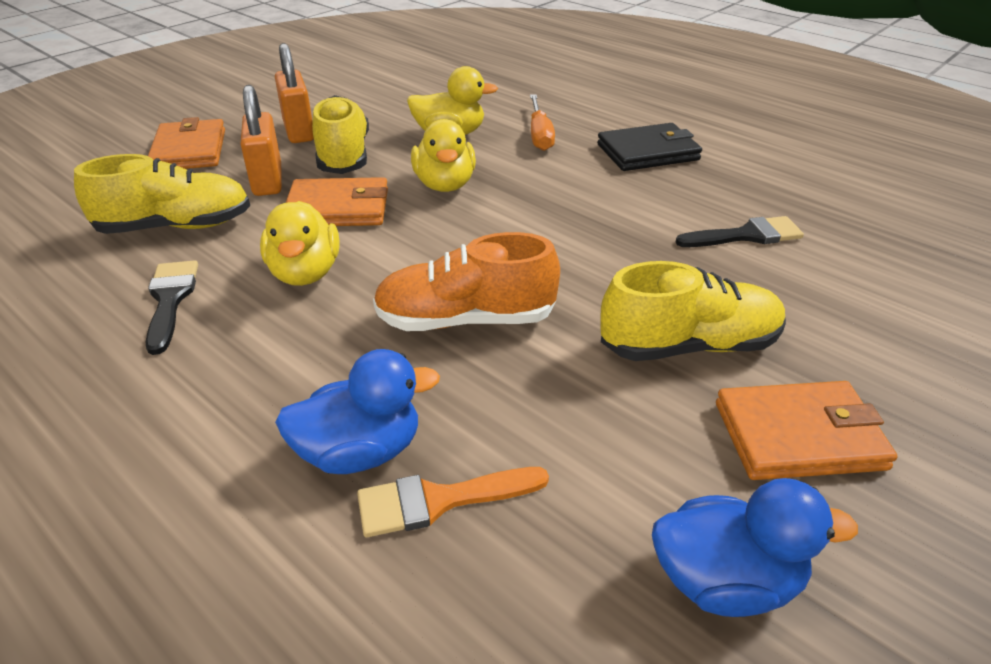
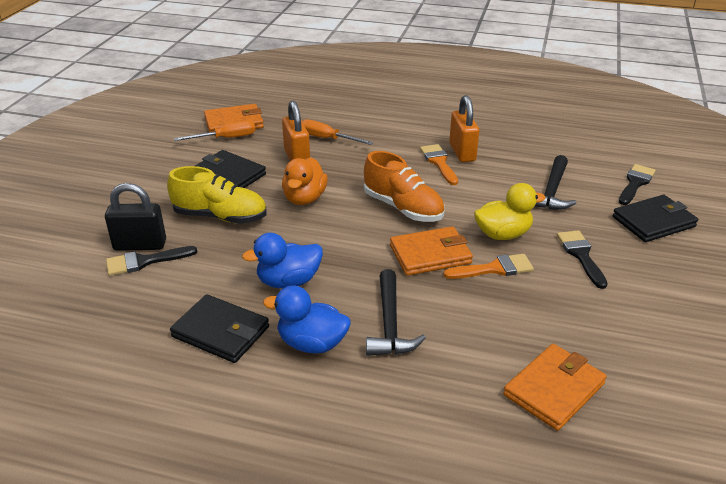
black brush: [145,260,198,355] [675,216,804,247] = 2 -> [106,246,197,276] [557,230,608,289] [619,164,656,205] = 3
black hammer: none = 0 -> [366,269,426,356] [534,155,576,210] = 2
black padlock: none = 0 -> [105,183,166,251] = 1
black wallet: [597,123,702,171] = 1 -> [170,294,269,363] [195,150,266,188] [613,195,698,242] = 3
orange brush: [357,467,549,537] = 1 -> [420,144,458,185] [443,254,534,279] = 2
orange duck: none = 0 -> [282,157,328,205] = 1
orange screwdriver: [530,94,555,151] = 1 -> [174,120,255,141] [302,119,373,145] = 2
yellow duck: [260,201,340,286] [407,66,498,135] [411,119,476,192] = 3 -> [474,183,545,240] = 1
yellow shoe: [74,154,250,234] [312,95,369,174] [600,261,786,361] = 3 -> [167,166,267,224] = 1

